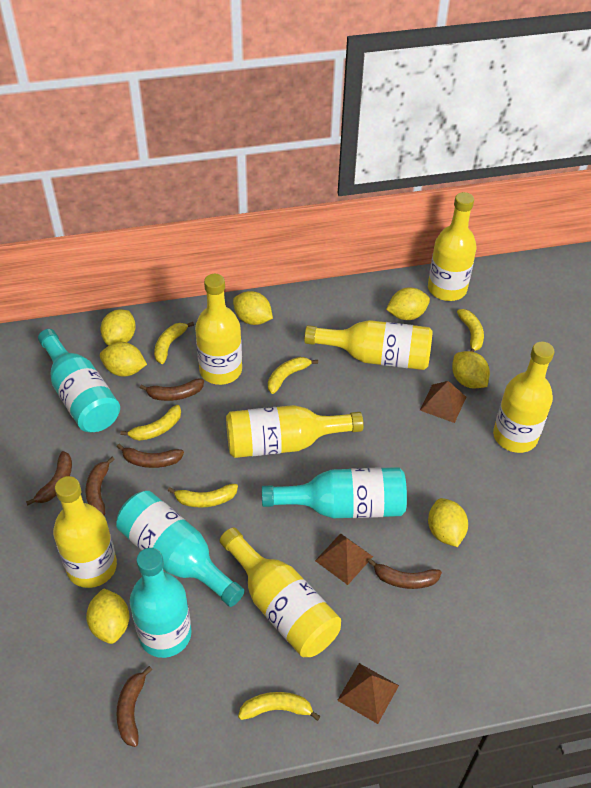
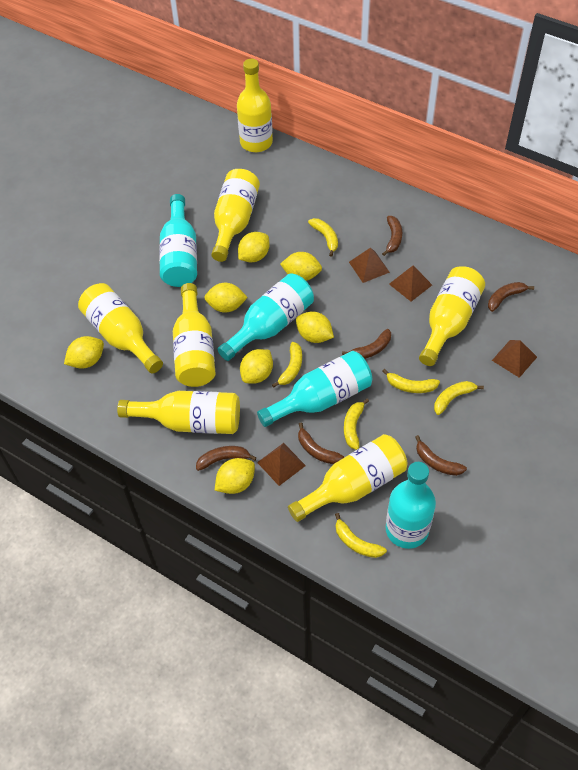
brown pyramid: [315,533,373,585] [337,663,399,724] [420,381,466,423] = 3 -> [257,443,306,486] [349,248,390,283] [389,265,432,302] [492,340,537,378] = 4

